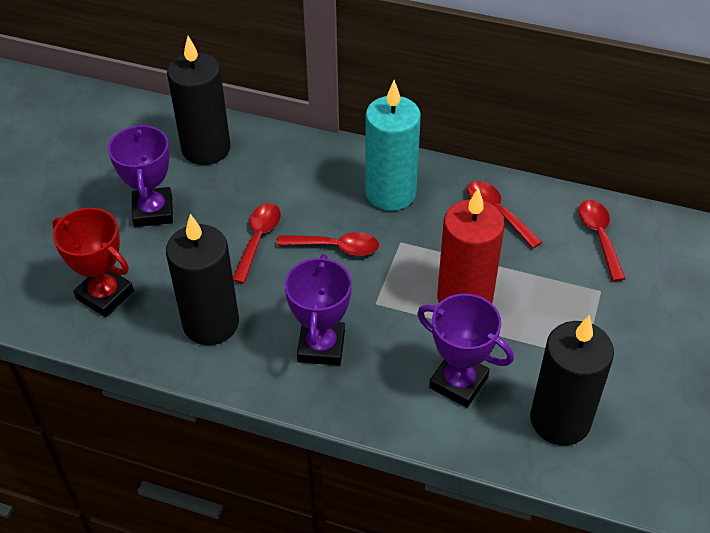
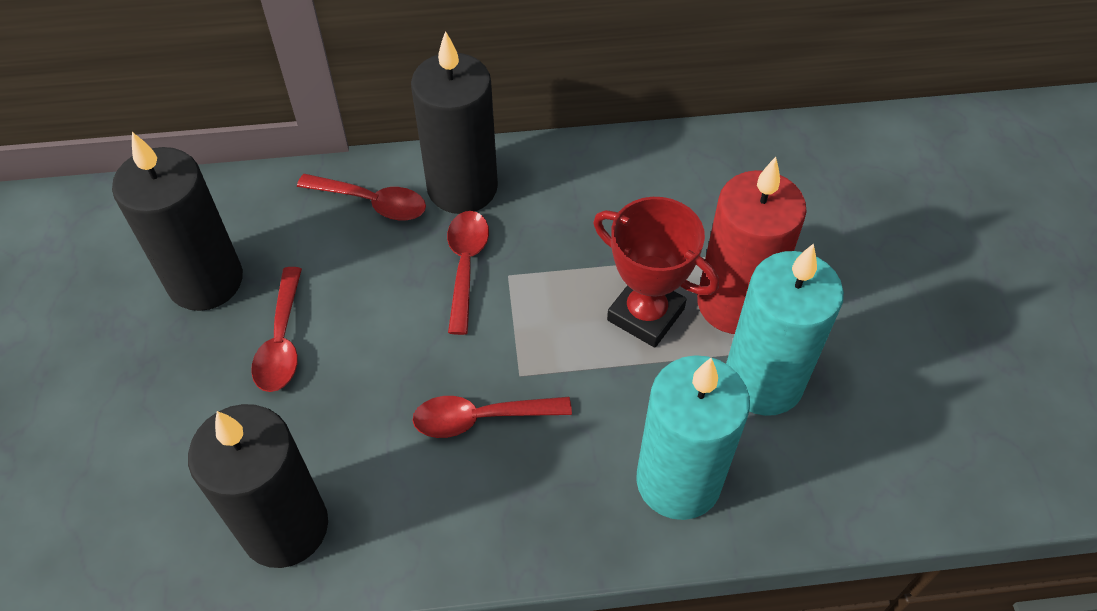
purple trophy: [108,124,173,227] [285,254,352,365] [417,294,514,408] = 3 -> none = 0
turquoise candle: [365,80,421,211] = 1 -> [636,355,750,520] [726,243,844,416] = 2

